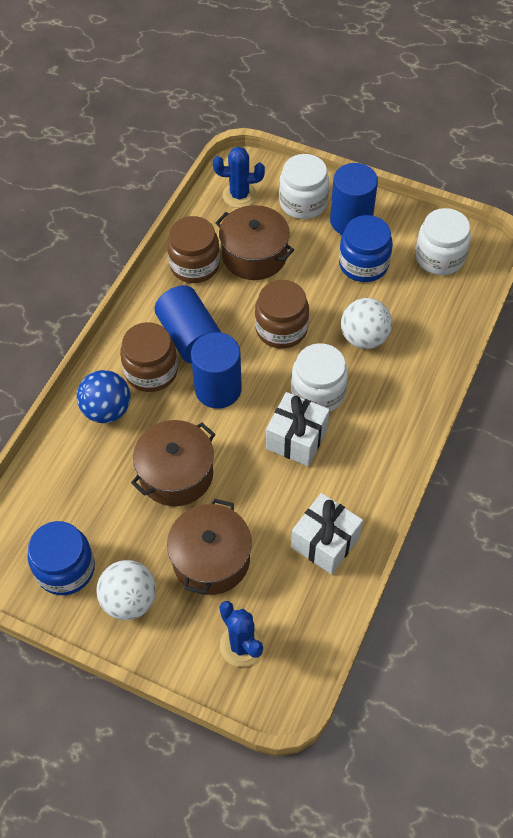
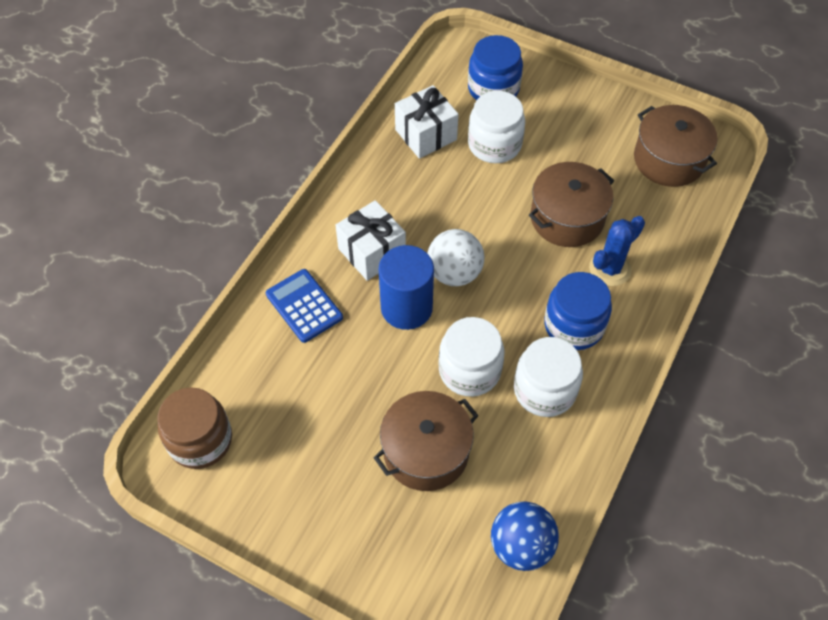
blue cactus: [213,147,265,208] [219,601,264,667] = 2 -> [589,216,645,286] = 1
blue calculator: none = 0 -> [266,269,343,343] = 1
blue cylinder: [154,285,222,364] [191,332,242,409] [330,163,378,235] = 3 -> [379,245,434,330] = 1
brown jar: [120,322,178,392] [167,216,220,283] [255,280,309,349] = 3 -> [158,387,232,469] = 1
white ball: [96,560,156,620] [341,298,392,349] = 2 -> [427,229,484,286] = 1

